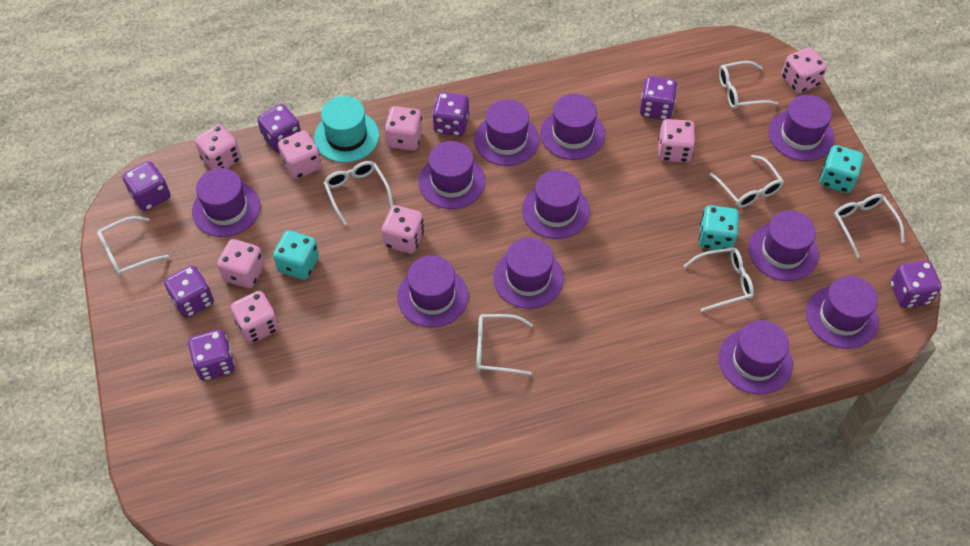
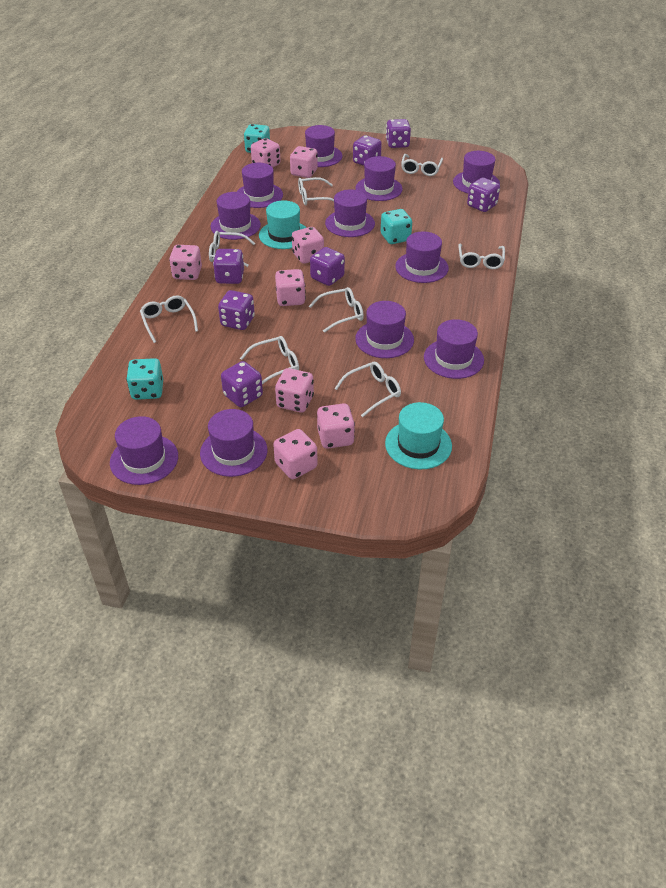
turquoise hat: [314,96,379,163] = 1 -> [259,200,306,249] [385,402,452,469] = 2
white glasses: [97,216,169,276] [324,161,393,225] [476,314,533,375] [683,247,754,312] [710,155,784,208] [719,61,778,109] [834,194,905,258] = 7 -> [140,295,198,343] [209,231,255,267] [240,336,299,384] [298,177,334,205] [309,287,364,333] [335,361,401,417] [401,154,443,176] [458,243,505,269] = 8

